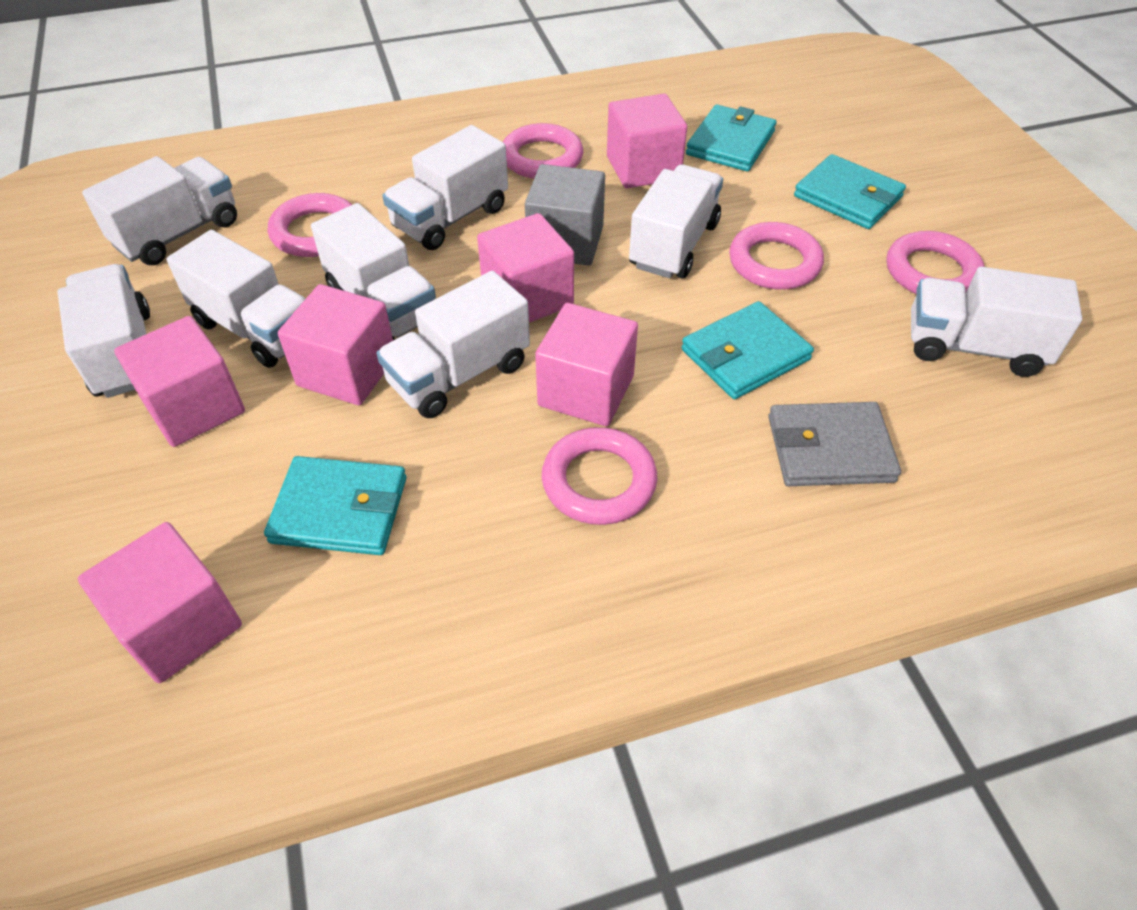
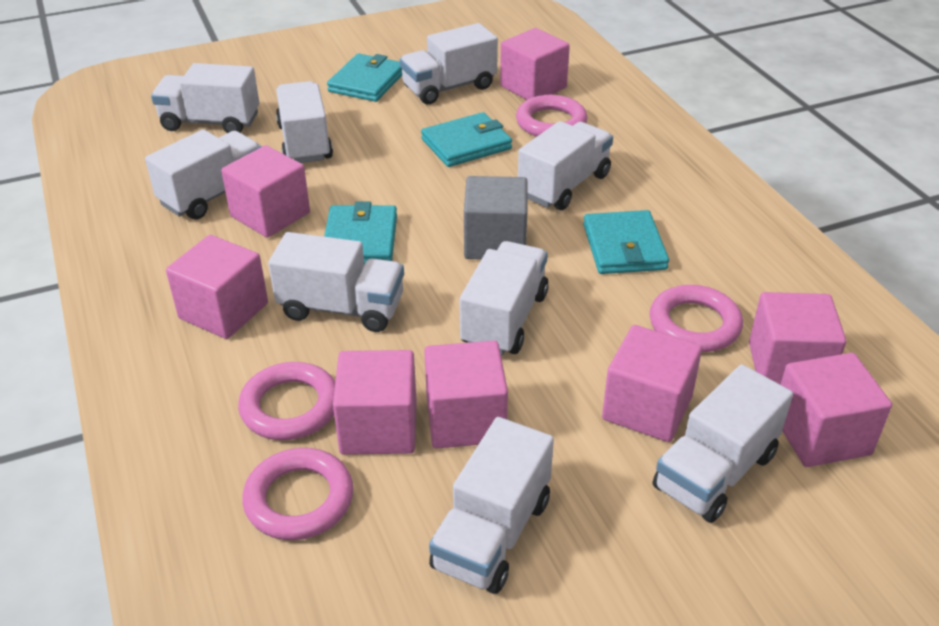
grey wallet: [768,402,901,486] = 1 -> none = 0
pink cube: [78,522,242,683] [114,316,245,447] [278,284,393,405] [477,213,574,323] [535,303,638,426] [607,94,687,189] = 6 -> [166,235,268,339] [221,145,310,238] [333,350,417,455] [424,341,508,449] [500,28,570,100] [602,325,702,442] [749,292,846,385] [781,353,892,467] = 8
pink ring: [268,193,352,257] [503,123,583,179] [542,427,657,525] [729,222,824,290] [887,231,985,294] = 5 -> [238,362,335,440] [242,448,353,540] [516,95,587,137] [650,285,743,352] = 4
white truck: [57,264,150,398] [82,156,237,265] [167,230,305,368] [311,203,436,340] [376,271,530,418] [382,125,508,250] [629,164,723,278] [911,267,1082,377] = 8 -> [145,130,262,220] [151,63,259,133] [268,232,404,332] [276,81,333,163] [400,23,498,104] [429,417,554,594] [459,241,549,355] [518,121,613,210] [653,364,793,523] = 9

